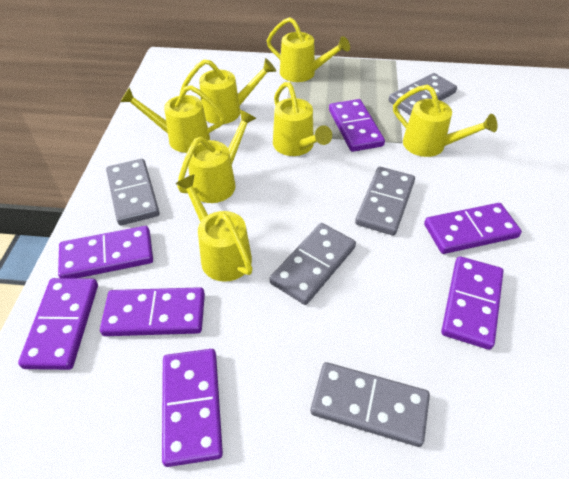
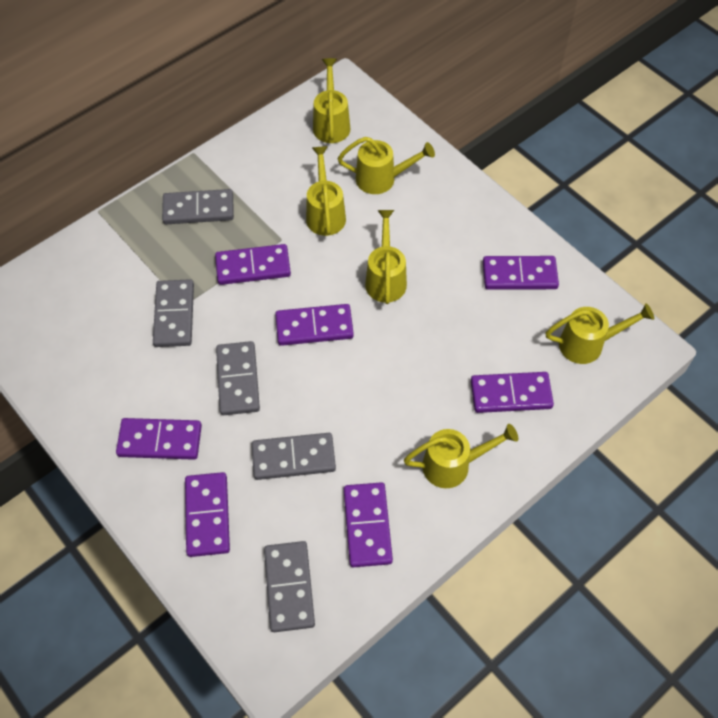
yellow watering can: [120,85,225,153] [176,174,253,282] [177,110,256,203] [180,58,276,124] [267,17,350,82] [273,82,332,156] [393,84,498,157] = 7 -> [306,146,346,236] [313,58,350,143] [338,137,435,194] [365,210,407,304] [404,424,518,488] [546,303,654,364] = 6

